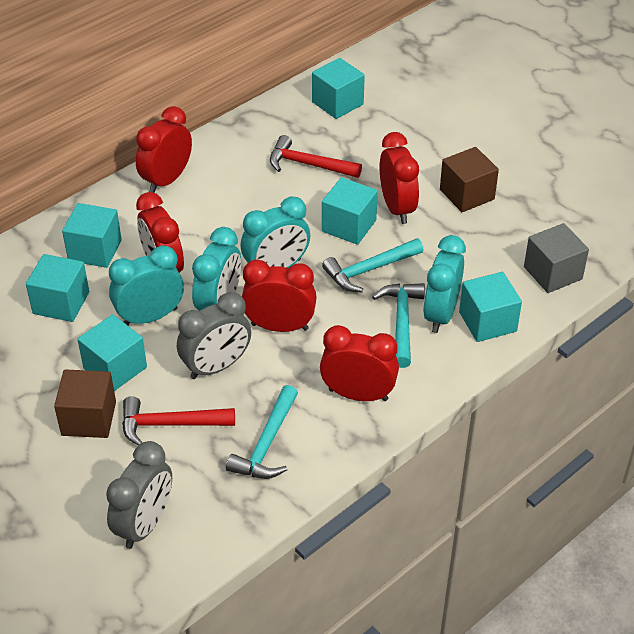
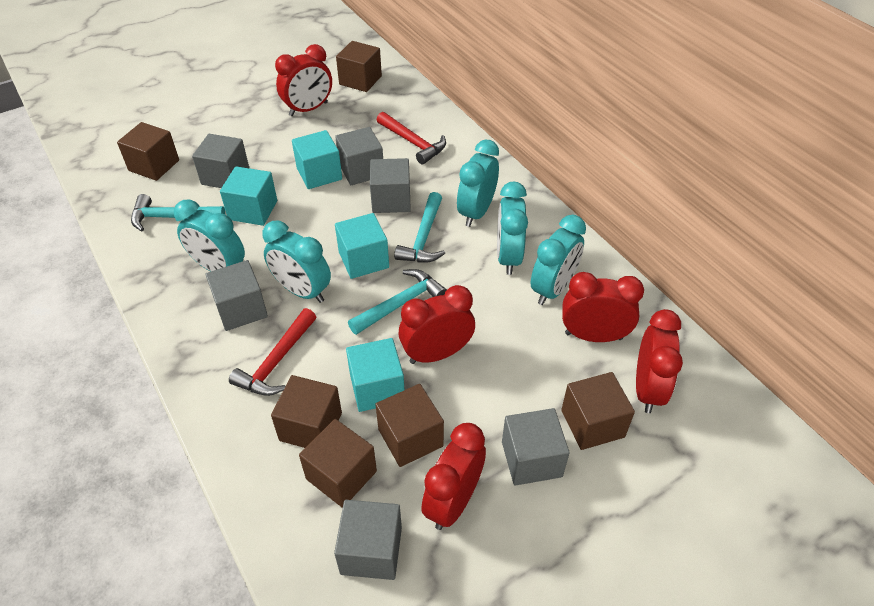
brown cube: [54,369,116,438] [440,147,499,212] = 2 -> [117,122,179,181] [271,375,342,448] [299,419,377,508] [336,41,382,92] [375,384,444,467] [561,372,635,450] = 6
grey clock: [106,441,172,549] [177,292,251,379] = 2 -> none = 0
grey cube: [524,223,589,293] = 1 -> [192,134,249,188] [205,260,268,331] [334,500,402,580] [335,127,383,185] [370,158,411,213] [502,408,570,486] = 6
turquoise clock: [109,245,184,325] [192,227,241,311] [241,197,310,268] [423,235,466,333] = 4 -> [174,200,245,272] [262,221,331,303] [457,140,499,227] [497,182,528,275] [531,215,586,305] = 5
turquoise cube: [26,254,89,322] [62,203,122,268] [77,314,147,391] [312,58,365,119] [322,177,378,245] [459,272,522,342] = 6 -> [220,166,277,226] [292,130,342,189] [335,213,389,279] [346,338,405,412] = 4

